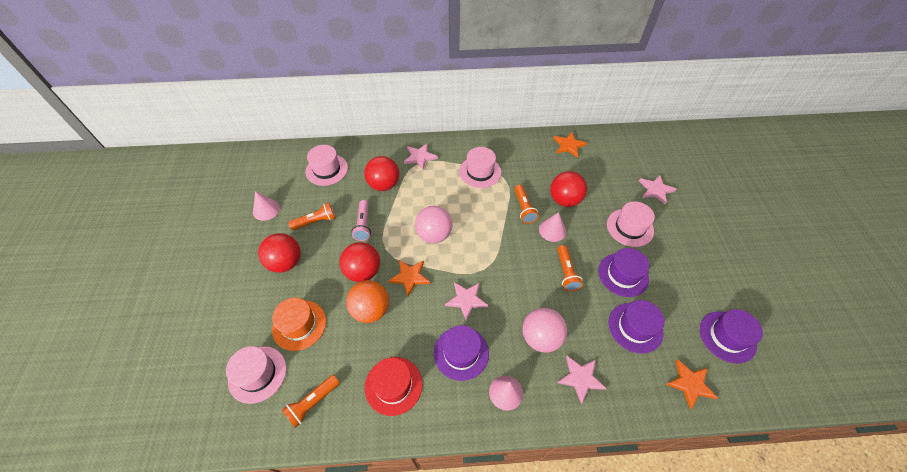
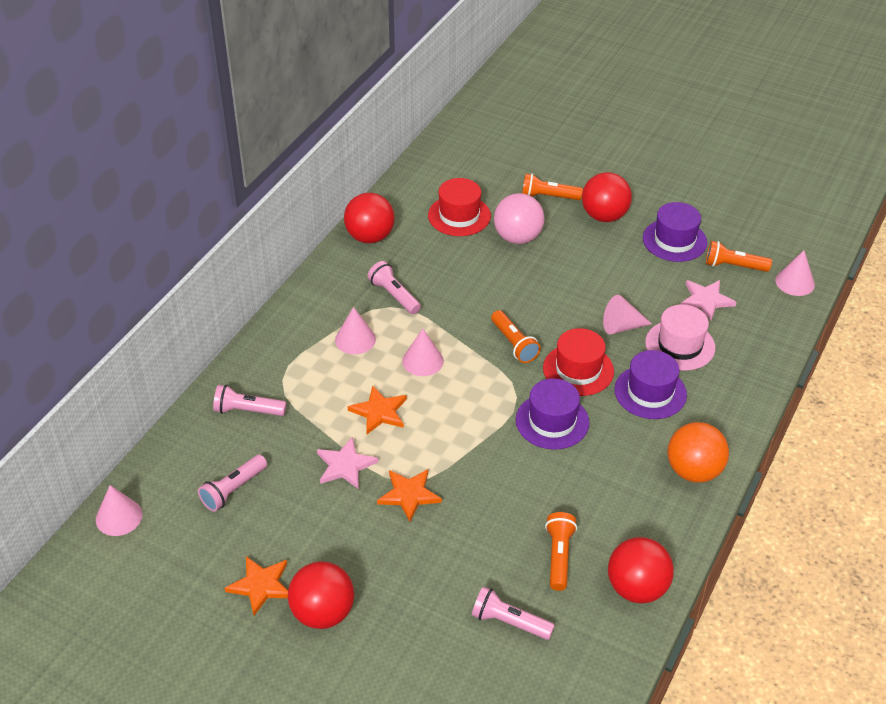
orange hat: [272,298,326,351] = 1 -> none = 0
pink ball: [415,206,453,243] [522,308,567,353] = 2 -> [494,193,545,244] = 1
pink cone: [253,191,280,221] [489,376,523,411] [539,212,566,242] = 3 -> [96,485,143,536] [335,307,376,354] [402,328,444,376] [603,295,652,334] [775,250,815,296] = 5
pink flashlight: [352,200,371,241] = 1 -> [198,455,267,512] [213,385,287,416] [368,261,421,314] [472,586,555,640] = 4
pink hat: [226,346,286,404] [305,145,348,186] [459,147,501,188] [607,201,655,247] = 4 -> [645,304,715,371] = 1
pink star: [404,143,438,170] [445,282,488,321] [557,356,606,404] [639,175,676,204] = 4 -> [317,437,378,489] [680,280,737,320] = 2
purple hat: [434,325,489,381] [598,248,649,297] [608,300,664,354] [700,309,763,364] = 4 -> [516,379,589,449] [614,350,687,419] [643,202,707,262] = 3
red hat: [365,357,422,416] = 1 -> [428,178,491,236] [543,328,614,396] = 2

